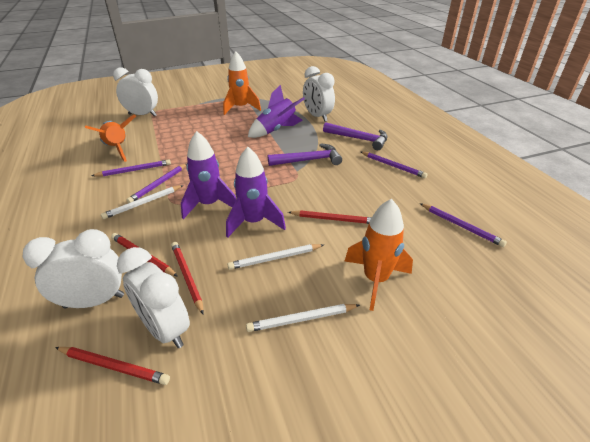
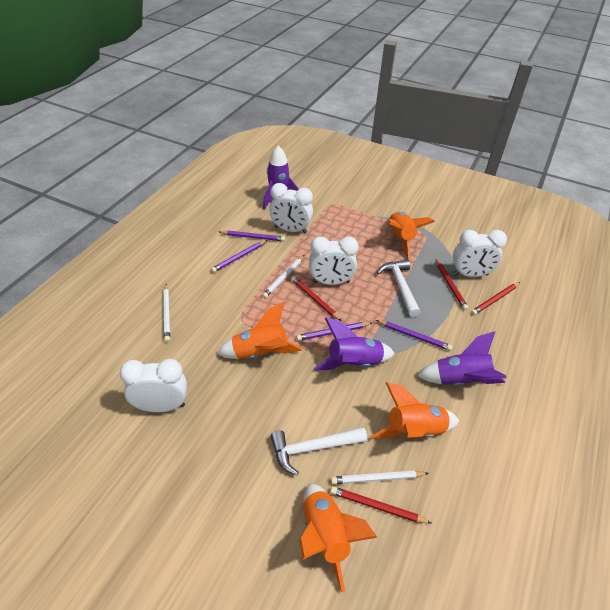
orange rocket: [85,114,136,162] [223,51,261,115] [345,199,413,311] = 3 -> [217,302,302,359] [299,484,378,592] [370,382,459,439] [387,212,435,259] = 4
purple hammer: [268,143,342,166] [323,122,388,150] = 2 -> none = 0
white hammer: none = 0 -> [270,427,367,475] [377,259,421,317] = 2

